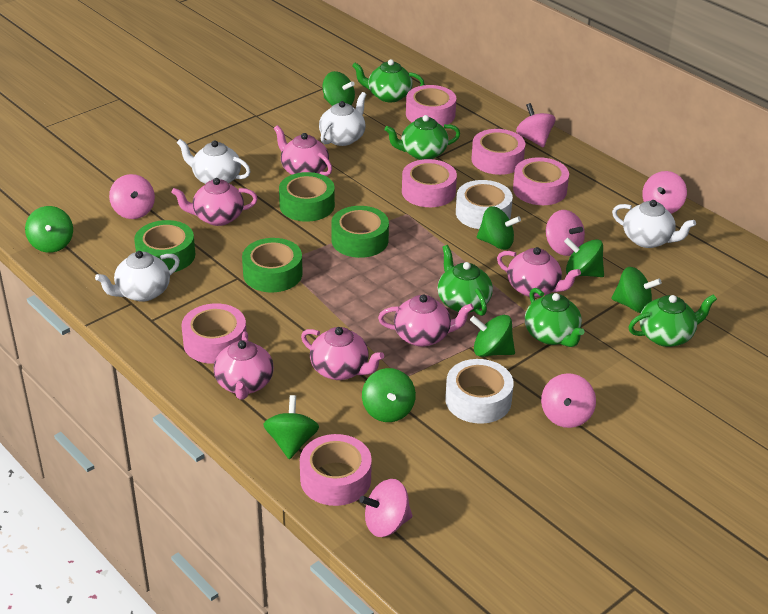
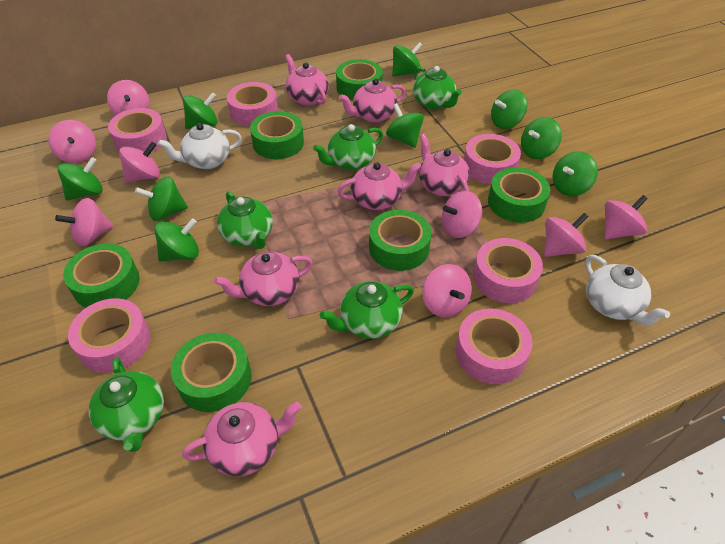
green spinning top: [25,206,73,253] [263,395,319,459] [322,71,355,106] [362,368,416,422] [470,315,515,357] [477,206,521,250] [564,238,604,277] [612,267,662,313] = 8 -> [58,157,103,201] [135,176,188,221] [155,218,199,262] [183,92,217,129] [386,103,424,148] [392,42,422,77] [491,90,527,129] [521,117,562,159] [553,151,598,196] = 9
green tape: [134,220,195,272] [242,238,303,292] [279,172,335,222] [331,206,389,258] = 4 -> [63,243,140,308] [171,333,251,412] [250,111,304,159] [336,59,383,100] [369,210,432,271] [488,167,550,223] = 6
pink spinning top: [109,174,155,219] [359,479,413,537] [516,103,555,148] [541,373,596,428] [546,210,585,256] [642,171,687,214] = 6 -> [48,120,96,163] [55,198,113,246] [107,80,149,115] [119,142,160,183] [422,264,472,317] [441,191,482,238] [544,213,588,257] [604,195,648,239] = 8
white tape: [445,359,514,424] [456,180,513,229] = 2 -> none = 0
white teapot: [95,251,180,302] [176,139,251,184] [319,92,366,146] [612,200,696,248] = 4 -> [158,123,242,169] [585,255,670,325] = 2

